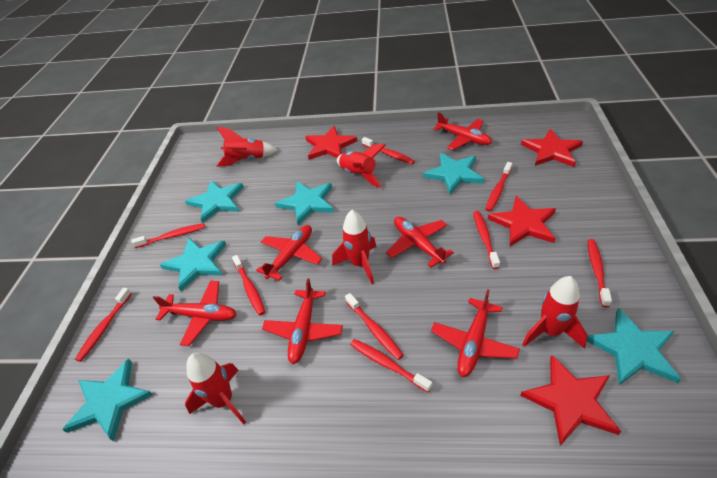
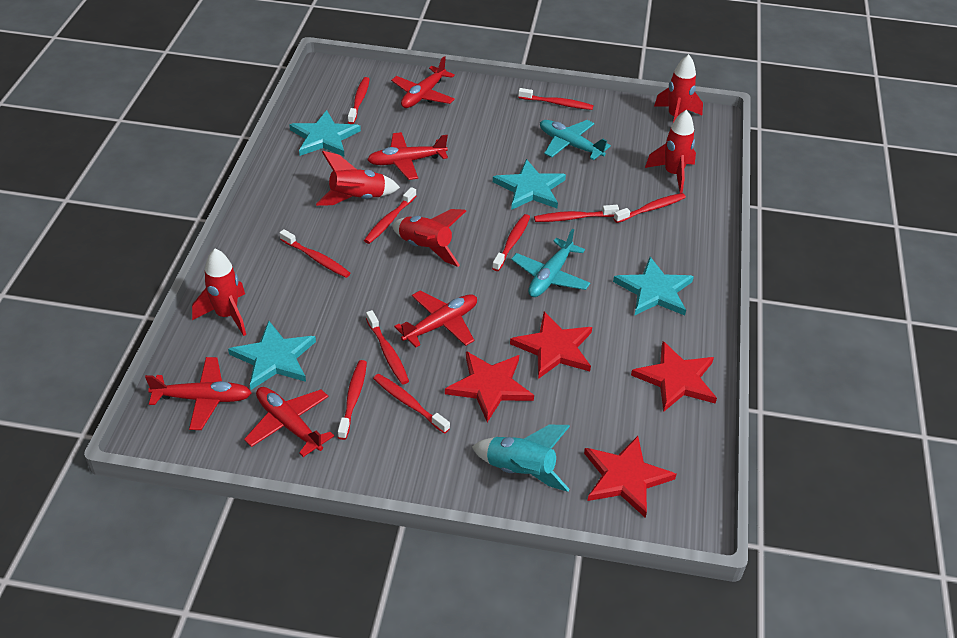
red plane: [153,281,237,346] [256,225,322,281] [262,278,343,364] [386,217,454,267] [431,289,520,377] [433,112,492,150] = 6 -> [145,357,252,430] [244,387,334,457] [367,132,448,180] [391,56,455,108] [394,291,477,347] = 5
red toothbrush: [75,288,132,362] [132,223,205,248] [232,255,265,316] [345,293,404,360] [350,339,432,392] [362,137,415,164] [473,211,500,269] [485,162,512,212] [588,239,612,307] = 9 -> [280,229,351,278] [338,360,367,440] [348,77,370,124] [364,187,416,244] [366,310,409,384] [373,374,450,434] [492,214,530,271] [518,88,593,110] [534,205,619,222] [613,193,686,223] = 10
turquoise plane: none = 0 -> [511,229,590,297] [540,120,611,160] = 2
turquoise rocket: none = 0 -> [472,425,570,492] = 1
turquoise star: [62,359,153,442] [160,237,226,291] [185,180,244,223] [275,181,334,225] [423,153,484,194] [587,308,681,385] = 6 -> [228,321,316,390] [289,110,361,157] [493,159,566,210] [613,257,694,316] = 4

